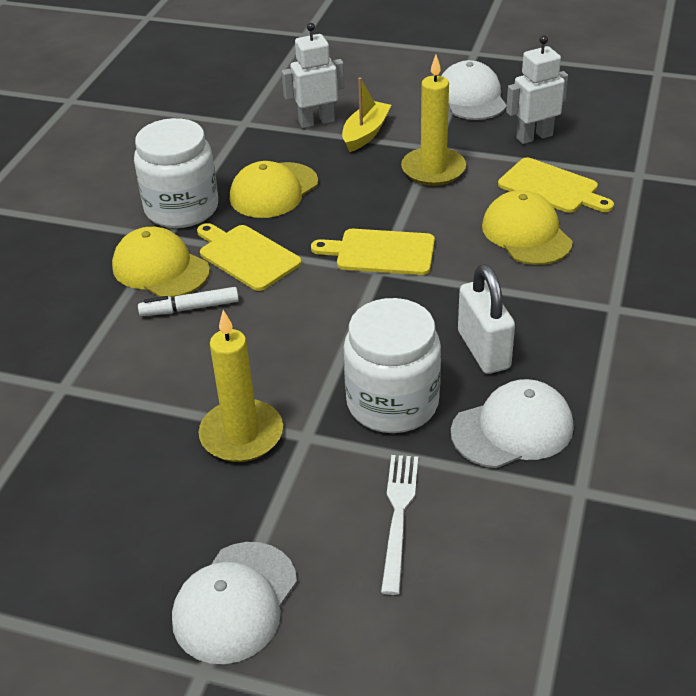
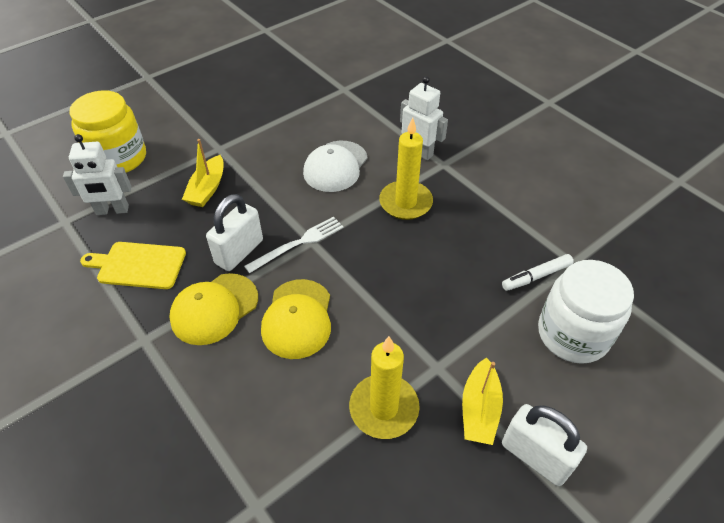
white cap: [172,542,297,664] [441,60,507,120] [451,379,574,468] = 3 -> [303,141,368,192] = 1
white jar: [134,118,218,228] [344,298,441,433] = 2 -> [538,260,634,364] = 1
white padlock: [458,264,515,374] = 1 -> [206,194,263,271] [502,404,587,486] = 2
yellow boat: [342,78,391,152] = 1 -> [182,139,224,207] [462,357,503,445] = 2
yellow cap: [112,227,210,298] [230,161,318,218] [482,190,573,265] = 3 -> [169,273,258,345] [261,279,331,359] = 2
yellow cutting board: [197,223,302,291] [311,229,435,275] [498,158,614,213] = 3 -> [80,242,186,289] = 1
yellow jar: none = 0 -> [69,90,146,173] = 1

